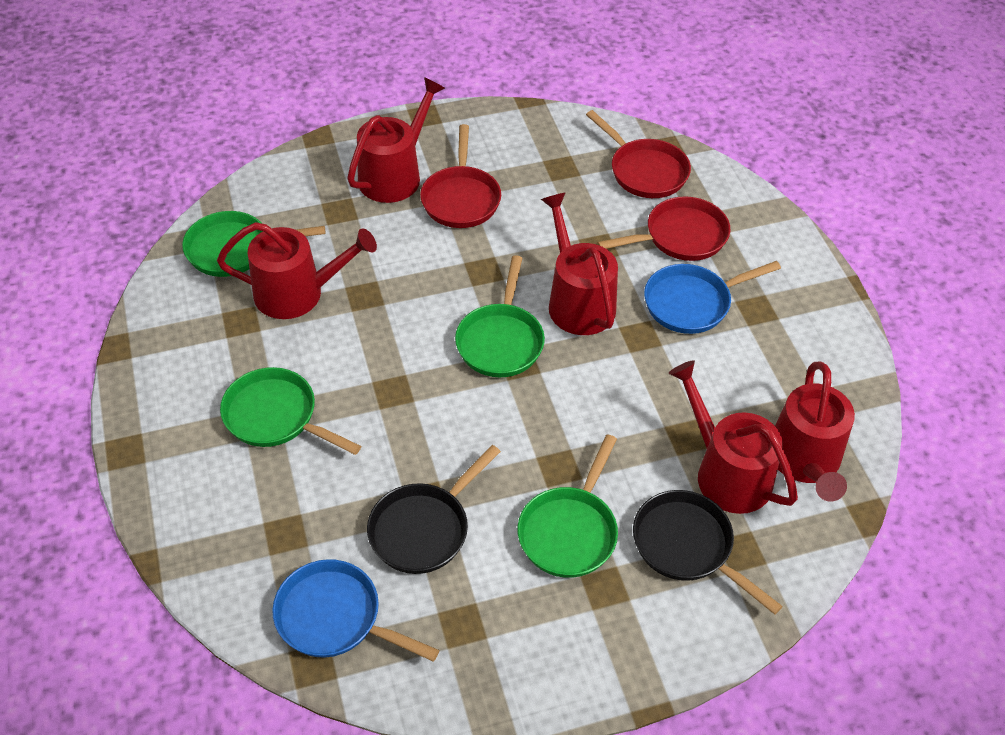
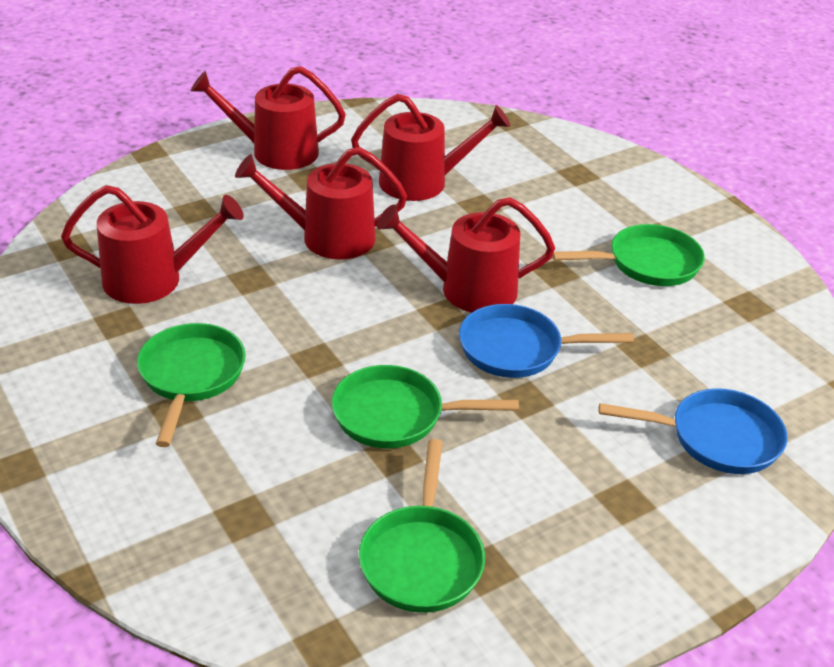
black pan: [367,445,501,574] [633,490,783,615] = 2 -> none = 0
red pan: [420,124,501,228] [586,110,691,198] [597,197,730,261] = 3 -> none = 0

